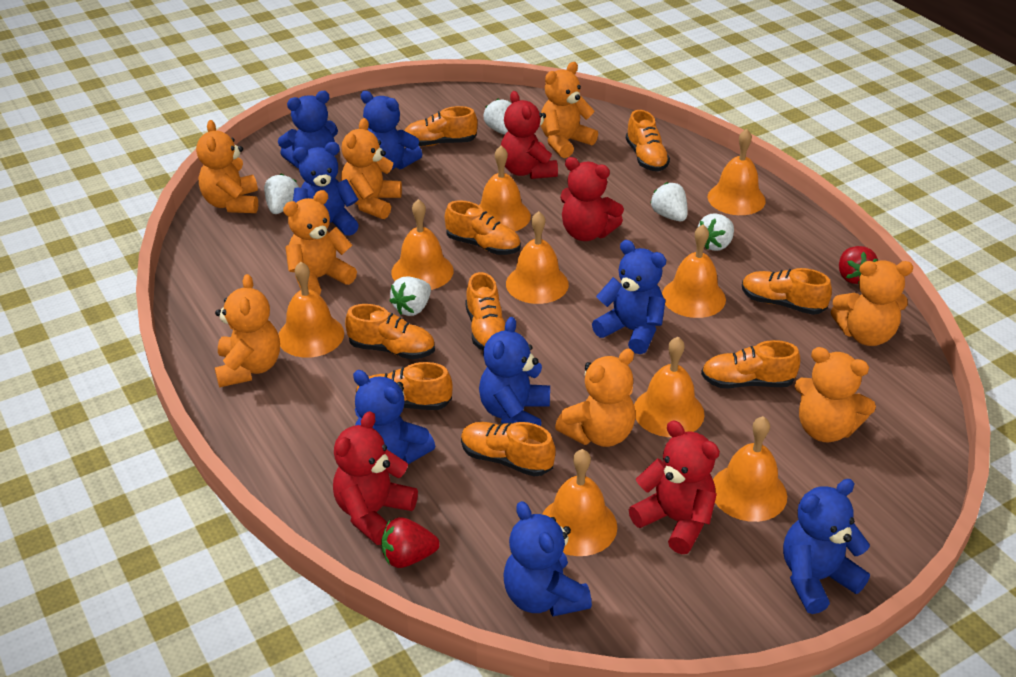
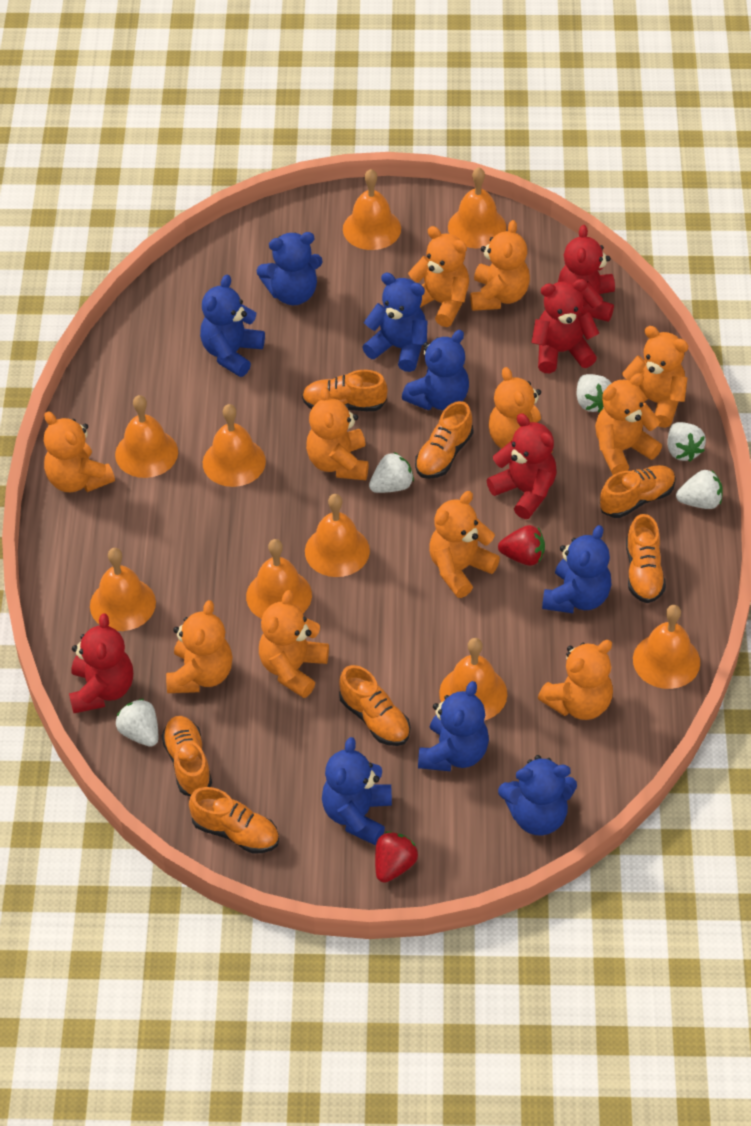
orange shoe: [345,304,435,359] [356,362,453,410] [405,106,478,146] [445,200,521,255] [461,422,556,477] [465,272,505,351] [626,110,670,172] [701,340,800,389] [742,268,832,315] = 9 -> [161,716,212,796] [189,787,279,854] [302,370,388,411] [339,665,410,746] [415,401,473,479] [600,465,676,518] [626,514,666,603] = 7
orange teddy bear: [196,120,258,213] [215,274,280,387] [283,190,357,295] [341,118,402,219] [541,62,598,158] [555,349,635,447] [795,347,876,442] [831,260,913,346] = 8 -> [44,412,115,492] [166,600,233,693] [259,590,329,698] [306,387,369,480] [408,226,469,327] [429,491,500,598] [470,220,530,311] [489,367,553,451] [538,640,613,720] [595,373,662,475] [622,326,688,428] = 11

